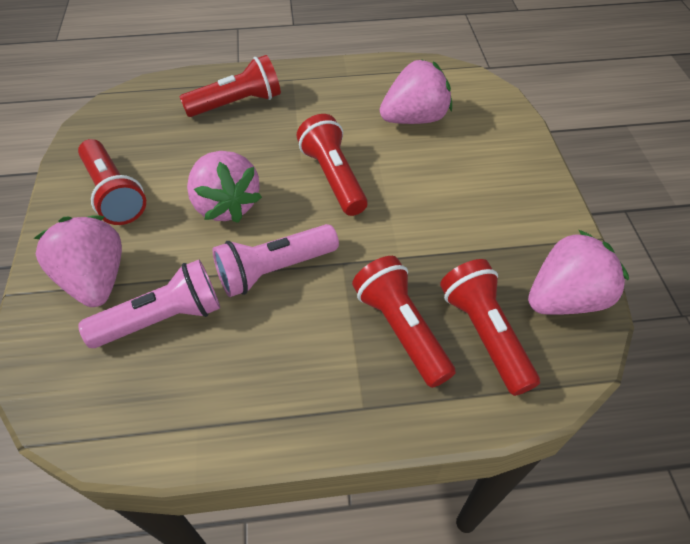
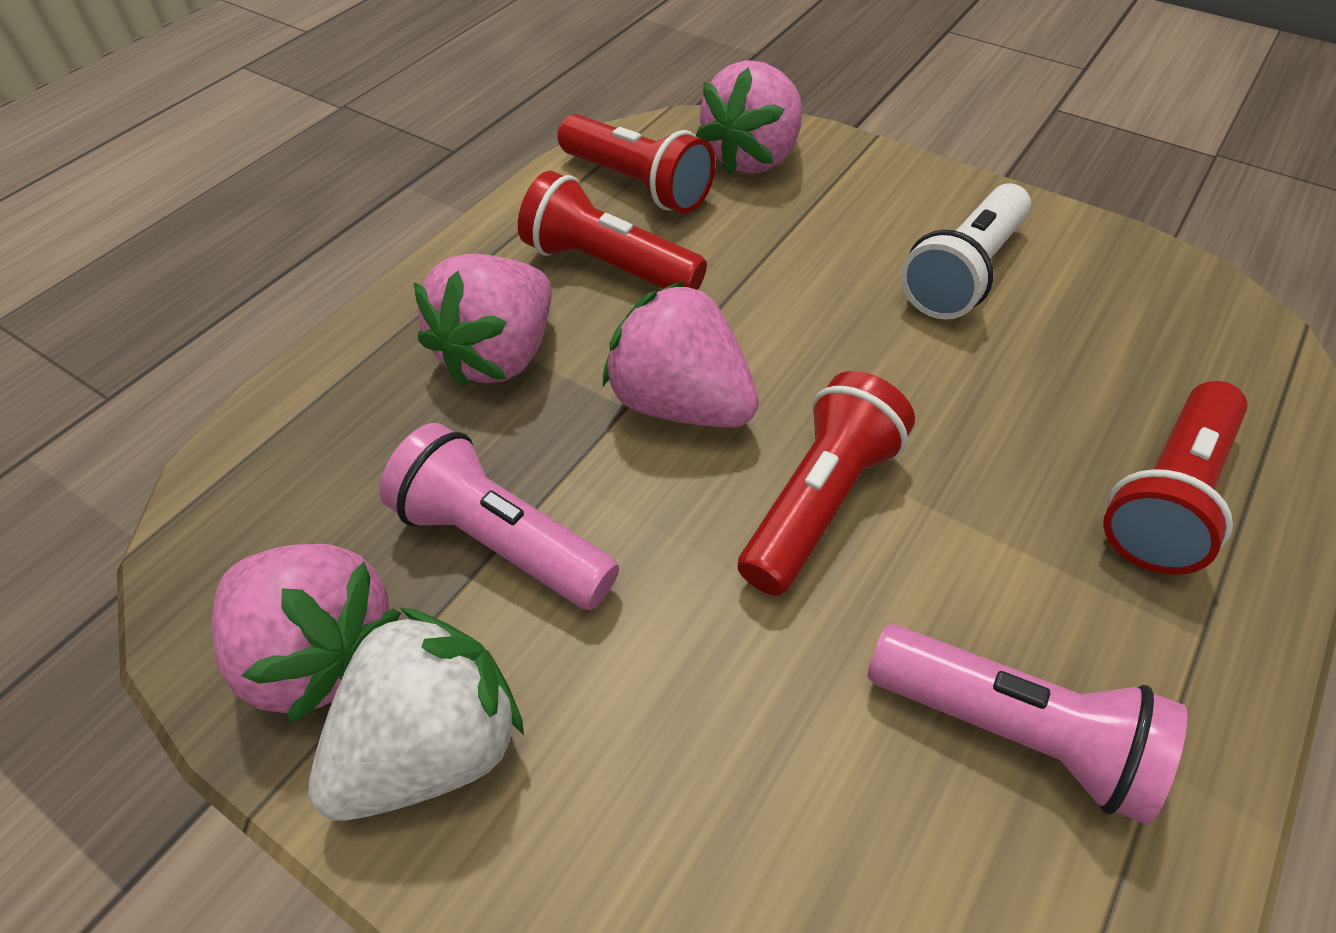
red flashlight: [78,139,146,225] [180,55,281,117] [297,114,368,216] [352,256,456,388] [440,259,540,396] = 5 -> [518,171,707,290] [557,114,716,213] [738,371,915,596] [1103,381,1248,575] = 4
white flashlight: none = 0 -> [901,183,1031,320] = 1
white strawberry: none = 0 -> [308,607,524,821] = 1

